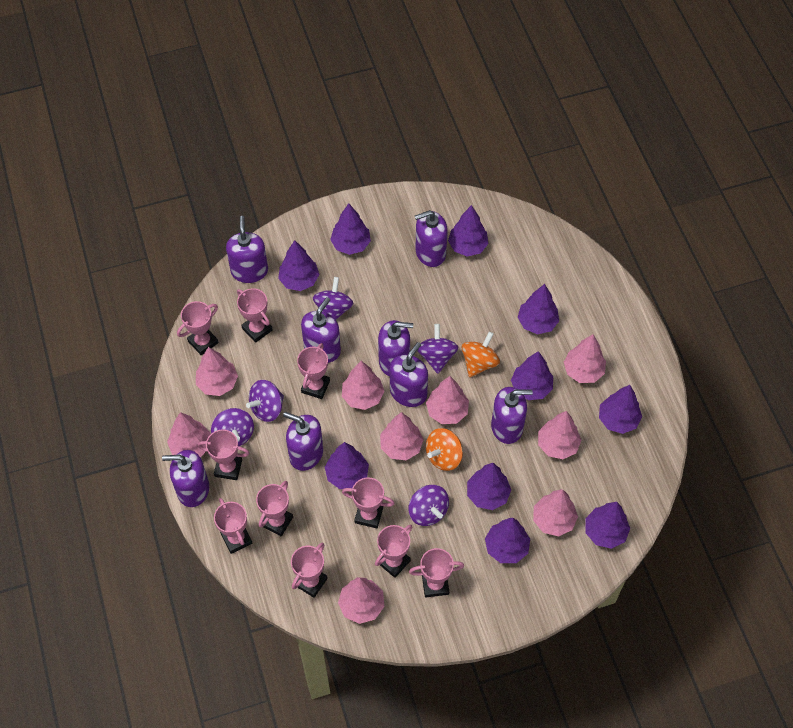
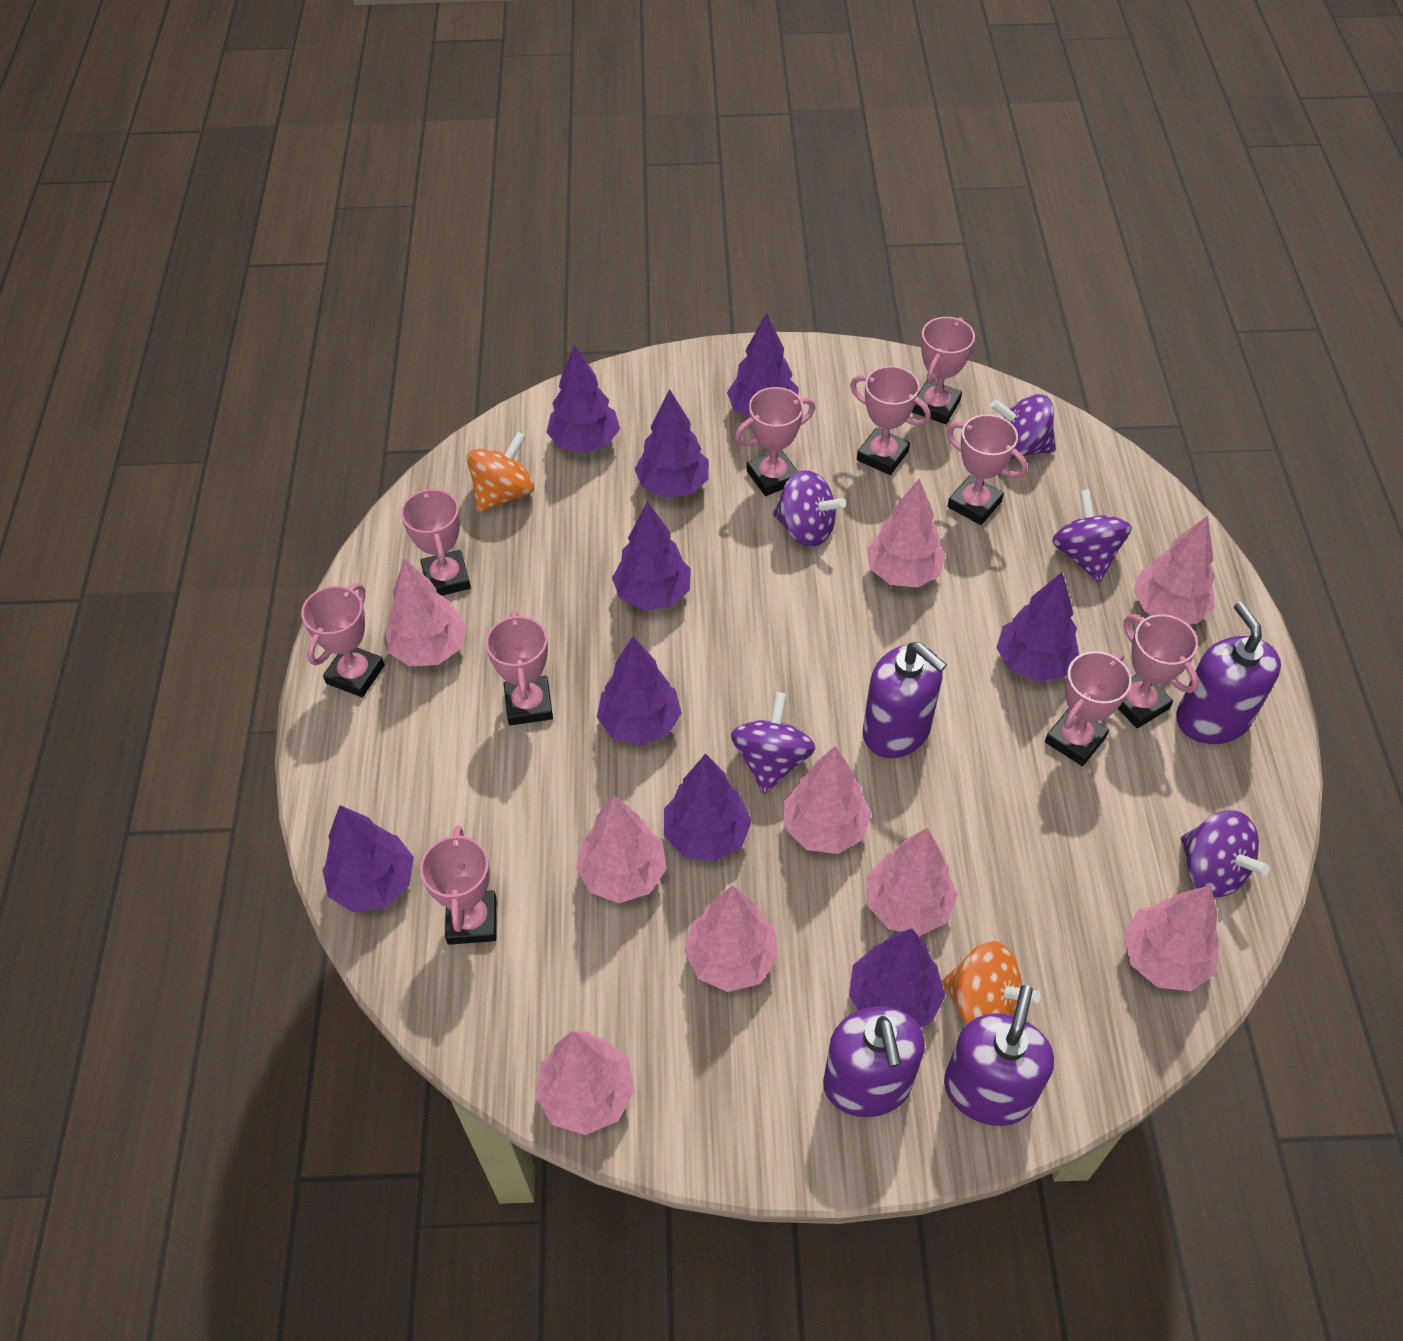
purple soap dispenser: [162,450,209,507] [226,216,268,283] [283,412,323,471] [301,297,341,363] [378,320,413,376] [390,342,428,407] [415,210,448,267] [491,387,533,444] = 8 -> [823,1006,925,1117] [863,642,947,758] [944,985,1054,1126] [1176,602,1281,744] = 4
purple tree: [278,240,319,291] [325,442,369,489] [330,204,371,255] [448,205,489,257] [467,463,511,510] [485,518,530,563] [511,351,553,400] [518,284,559,334] [586,502,630,549] [599,385,642,434] = 10 -> [323,805,414,912] [546,345,620,453] [597,636,682,746] [612,501,691,610] [635,389,709,498] [664,754,752,862] [727,312,799,418] [849,929,945,1028] [996,572,1079,682] = 9

